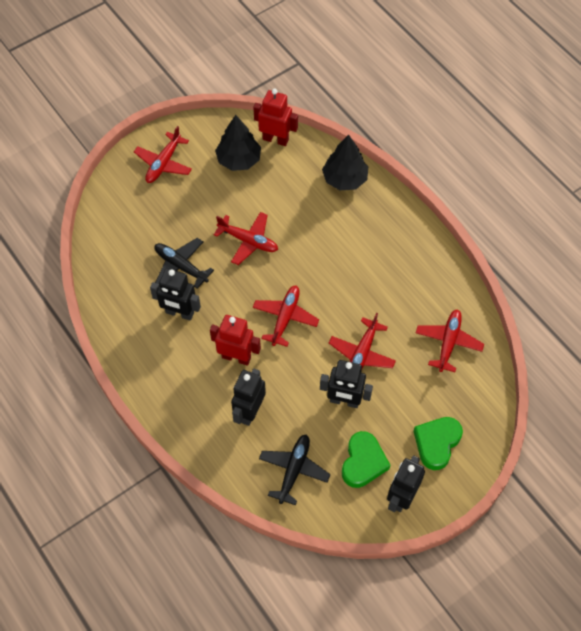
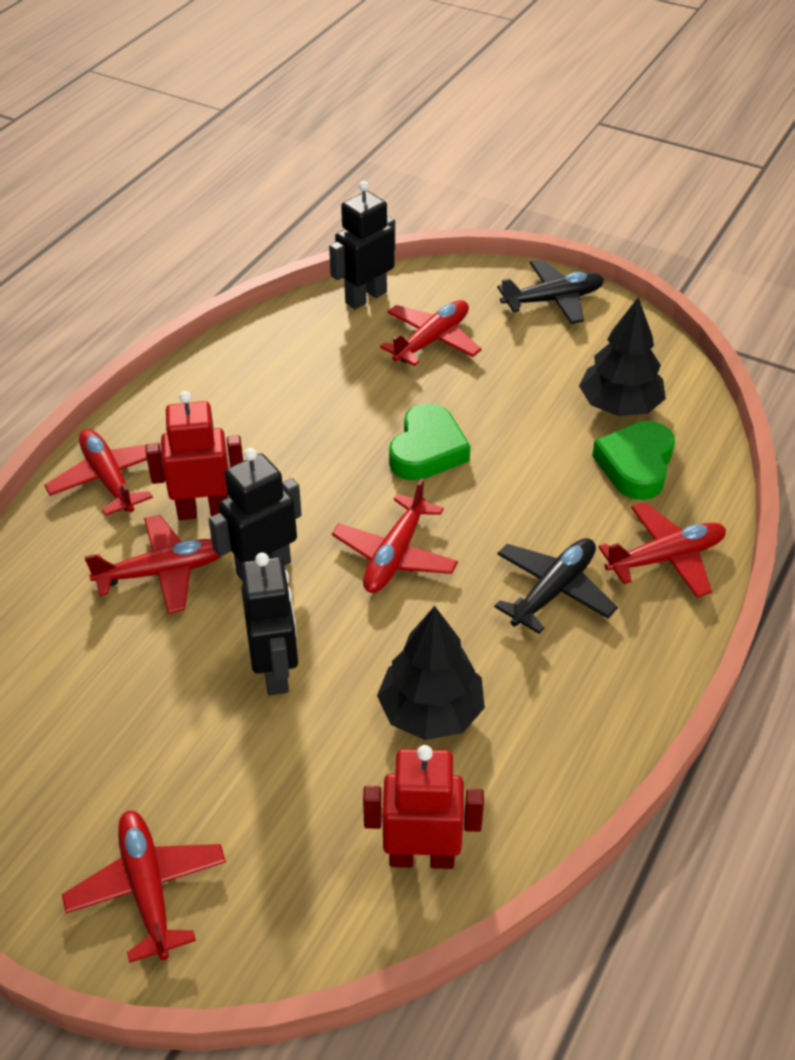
black robot: [150,268,201,321] [231,369,266,426] [320,360,373,408] [387,455,425,512] = 4 -> [208,448,302,580] [241,553,298,695] [329,181,395,309] = 3
red plane: [134,126,192,183] [214,212,278,265] [253,285,319,347] [329,313,396,368] [416,310,484,372] = 5 -> [44,429,162,516] [62,811,226,963] [84,515,222,614] [332,478,458,593] [380,300,482,366] [598,502,726,598] = 6

